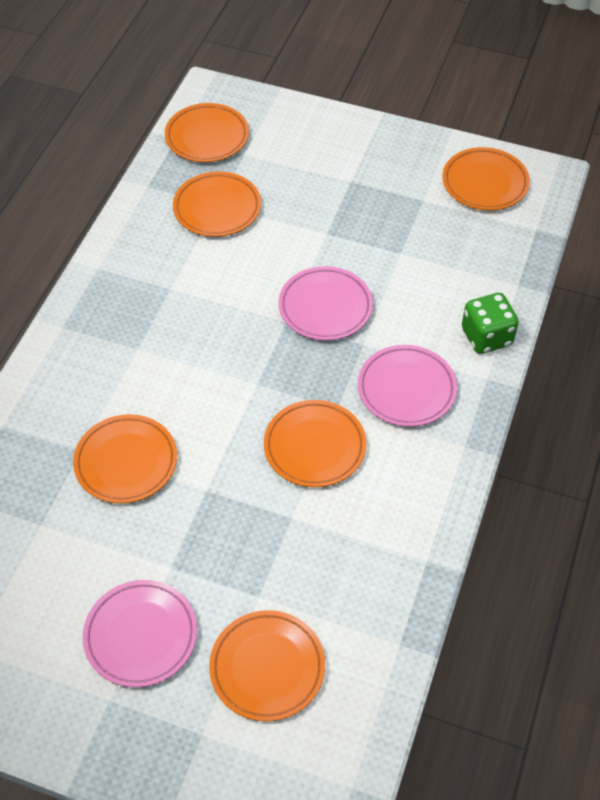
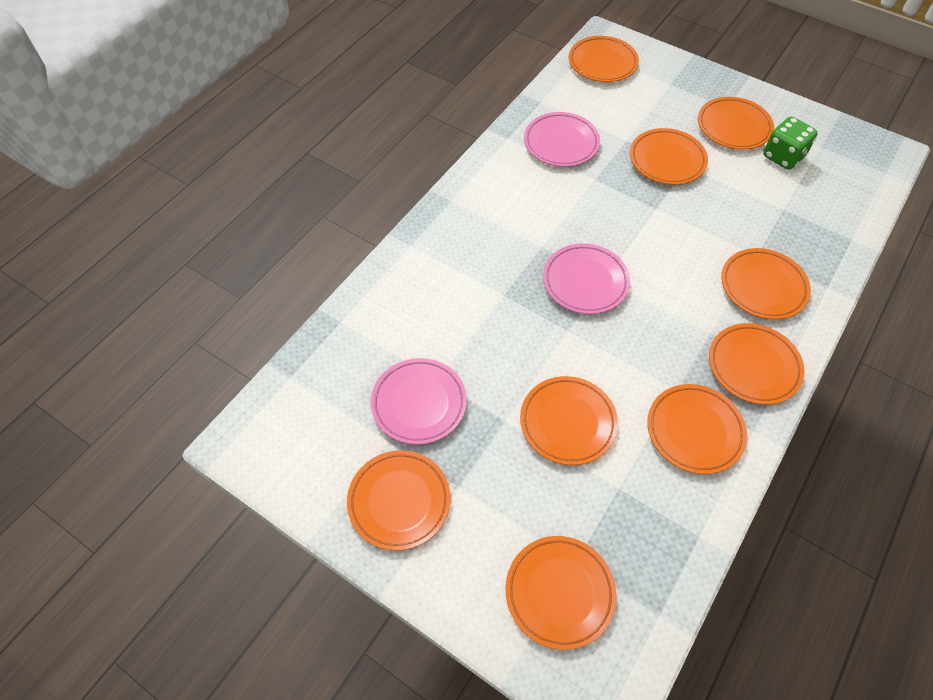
orange plate: [73,414,177,504] [165,103,249,162] [173,171,261,237] [209,610,325,721] [264,400,366,487] [442,147,530,210] = 6 -> [347,450,451,551] [505,536,617,650] [520,376,618,465] [569,36,639,82] [630,128,708,185] [647,384,747,474] [698,97,774,150] [709,323,805,405] [721,248,811,319] = 9

